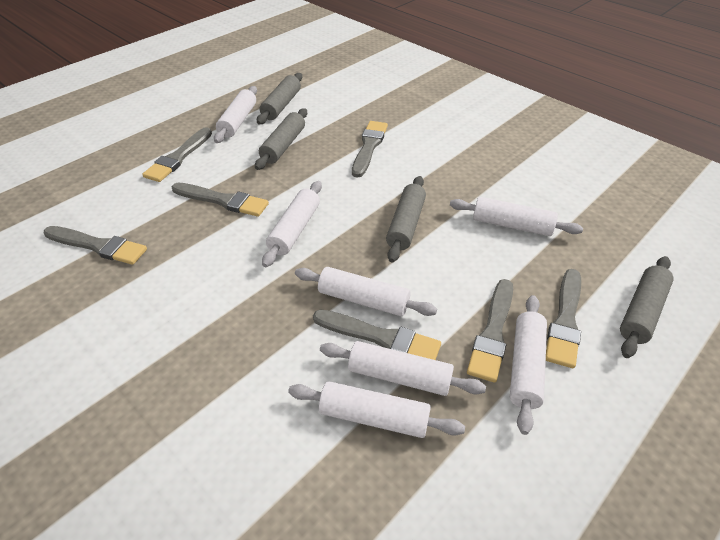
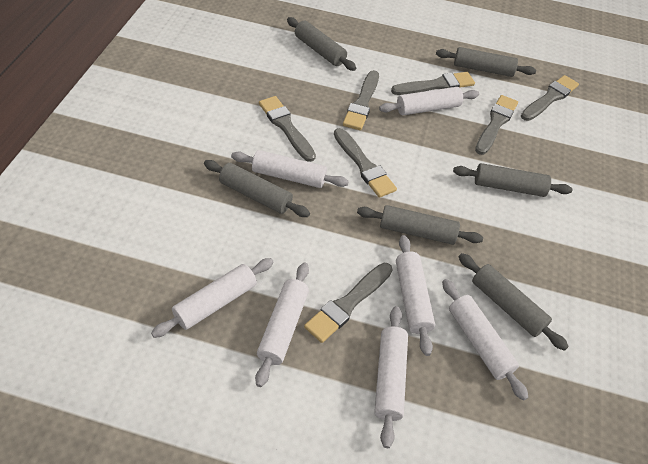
grey rolling pin: [255,108,307,170] [257,73,302,125] [386,176,426,263] [620,256,674,358] = 4 -> [204,160,310,217] [287,17,356,71] [357,205,483,245] [436,47,536,77] [453,163,573,197] [459,253,569,351] = 6

